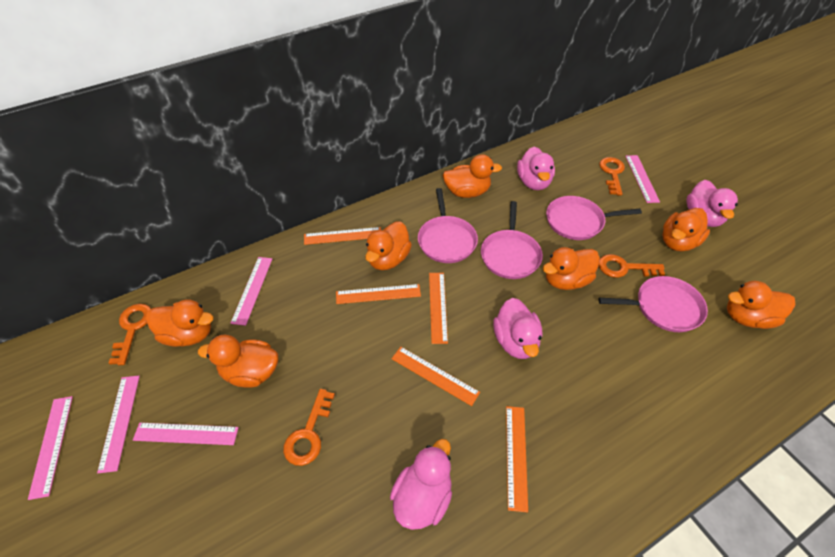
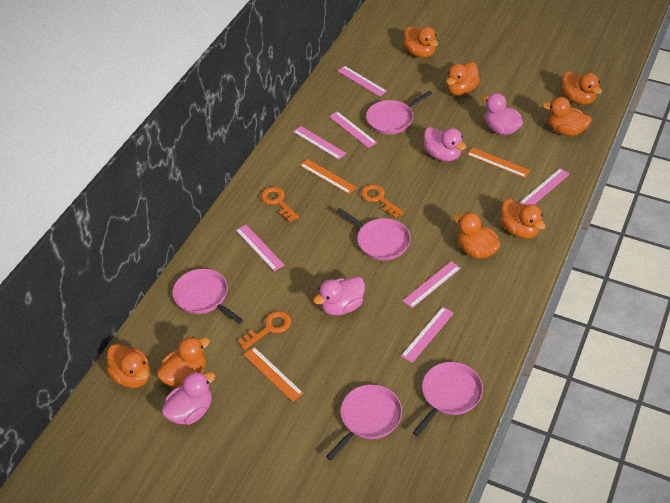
orange duck: [146,299,214,347] [198,335,278,388] [365,221,412,270] [443,154,502,198] [543,247,600,290] [662,208,710,251] [727,281,795,329] = 7 -> [106,344,150,388] [156,336,210,387] [403,27,438,58] [446,62,480,96] [453,212,501,259] [500,199,546,239] [542,97,592,136] [561,71,602,105] = 8
orange key: [109,304,151,365] [283,389,335,466] [599,157,625,195] [599,254,665,278] = 4 -> [238,311,291,350] [261,187,299,222] [361,184,404,218] = 3
orange ruler: [304,227,381,245] [336,284,421,304] [391,347,480,406] [429,273,448,344] [506,406,528,512] = 5 -> [243,347,304,402] [300,159,357,194] [467,148,530,178] = 3
pink pan: [418,188,478,263] [481,201,543,279] [546,196,642,240] [599,276,708,332] = 4 -> [173,269,243,324] [326,385,402,460] [336,208,411,260] [366,91,432,134] [413,362,483,436] = 5
pink ruler: [28,396,73,500] [97,376,140,473] [133,423,239,445] [230,257,272,326] [626,155,660,203] = 5 -> [236,225,284,271] [293,126,347,160] [329,111,377,148] [337,66,387,97] [401,307,454,363] [403,261,461,308] [520,168,570,205] = 7

